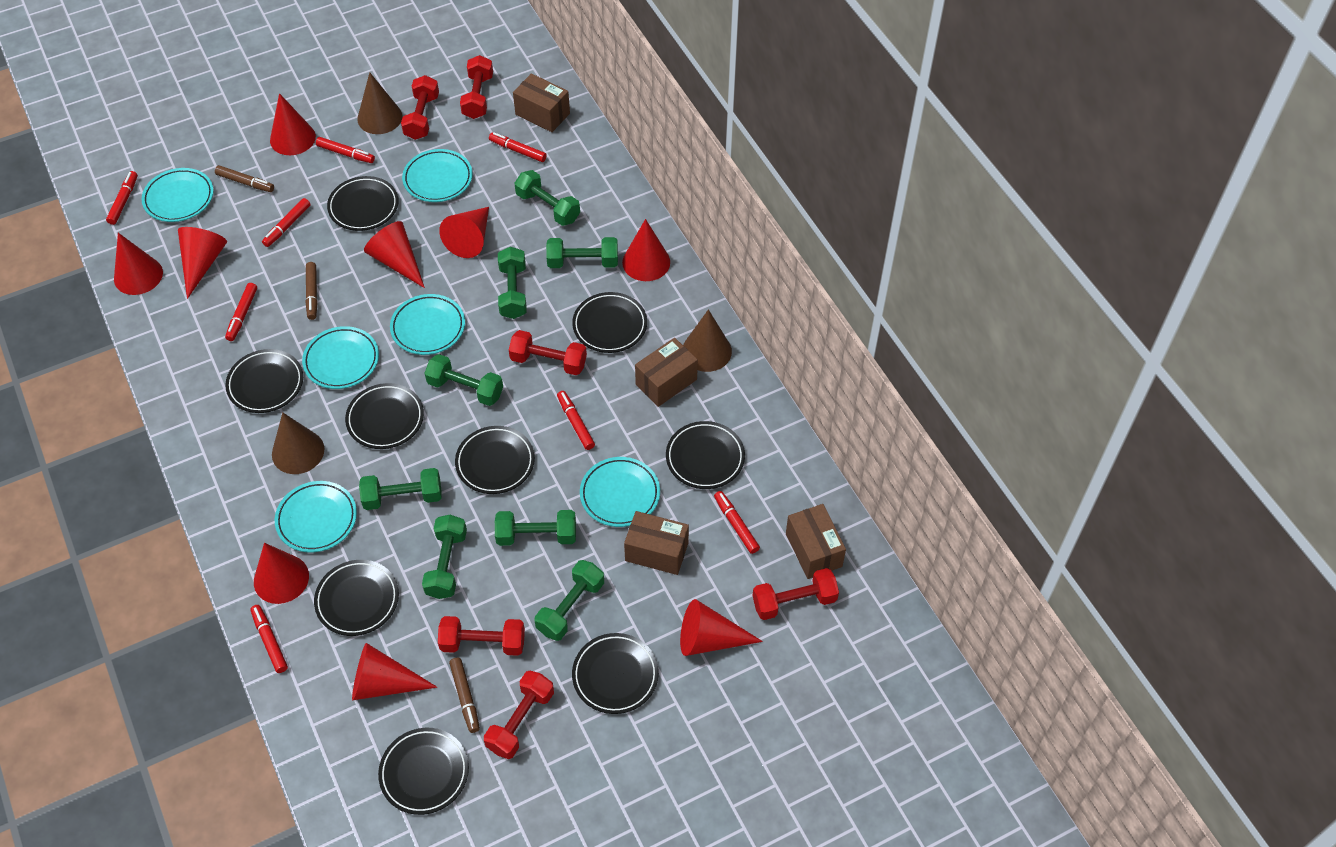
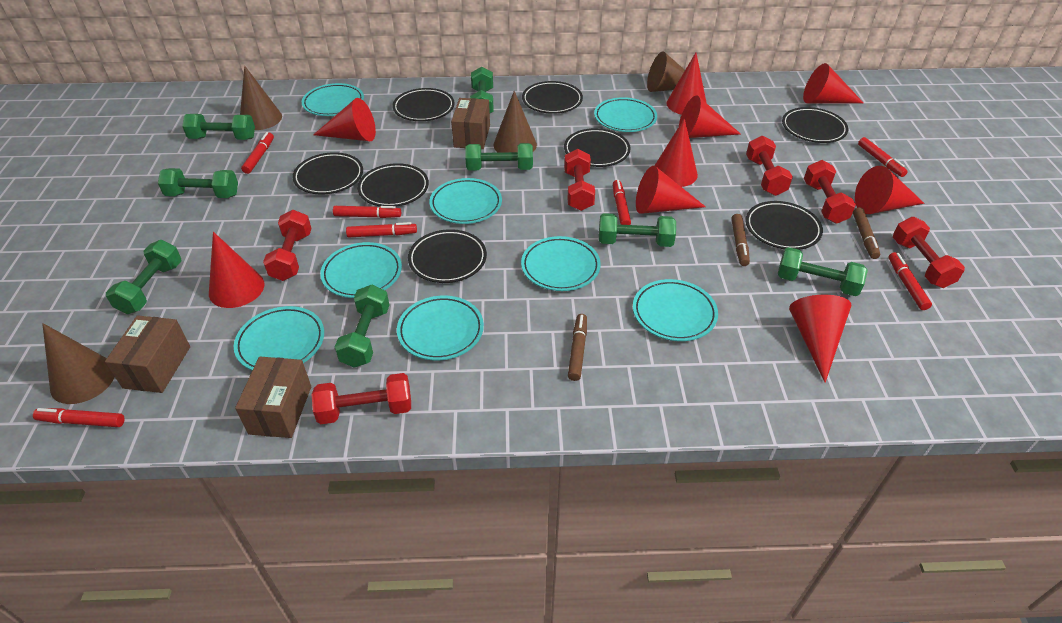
black plate: [225,349,303,413] [314,560,399,636] [327,176,399,231] [345,383,424,449] [378,728,469,815] [455,426,535,494] [572,292,647,353] [572,633,659,714] [666,421,745,489] = 9 -> [292,152,363,194] [357,163,429,207] [392,88,455,121] [408,229,487,283] [522,81,583,114] [564,128,631,167] [745,201,823,250] [782,107,848,143] = 8
brown box: [513,73,570,132] [624,511,689,575] [635,338,698,407] [786,504,846,579] = 4 -> [105,315,190,393] [235,357,311,438] [451,98,490,149] = 3
brown cone: [272,413,324,474] [357,72,402,134] [683,309,732,372] = 3 -> [42,323,114,404] [240,66,282,130] [494,91,537,153] [647,51,704,92] = 4
red marker: [106,171,138,225] [225,283,257,341] [250,605,288,673] [262,198,310,247] [316,137,375,163] [489,132,547,162] [557,391,595,450] [714,491,760,554] = 8 -> [33,408,125,427] [241,132,274,174] [333,206,401,218] [346,222,417,238] [613,180,631,225] [858,137,908,177] [888,252,932,310] = 7
turquoise plate: [142,168,214,222] [275,481,357,552] [302,326,379,389] [390,294,465,355] [402,149,473,202] [580,457,660,527] = 6 -> [234,306,324,370] [302,83,364,116] [320,242,402,298] [397,296,484,360] [429,178,502,224] [521,236,601,291] [594,97,657,132] [633,279,718,341] = 8

